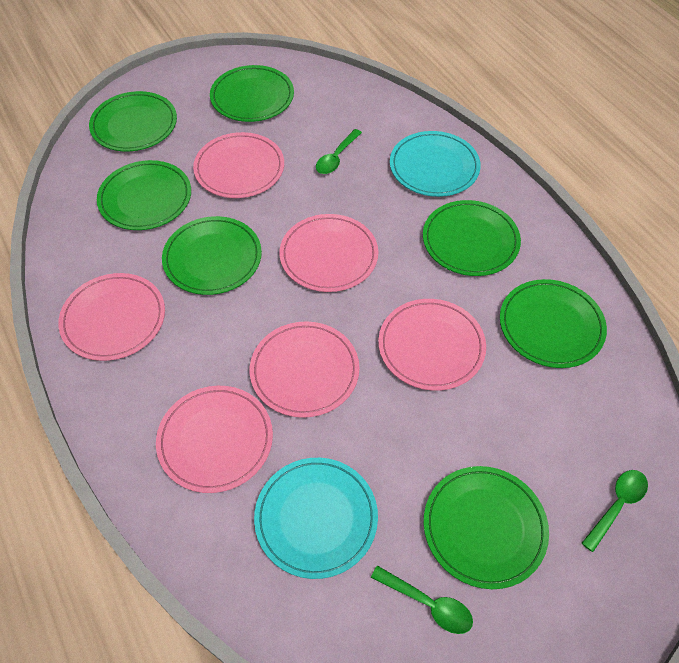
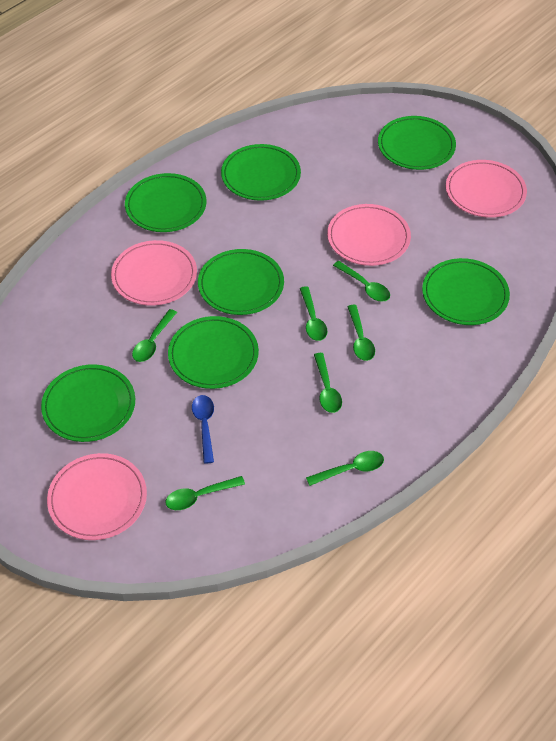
blue spoon: none = 0 -> [192,395,214,464] = 1
green spoon: [316,129,362,174] [371,565,473,634] [581,470,648,552] = 3 -> [132,309,177,362] [165,476,245,510] [300,286,328,341] [306,451,384,486] [314,353,342,413] [333,261,390,302] [347,305,375,361] = 7
pink plate: [58,273,165,361] [156,386,273,493] [193,132,284,198] [250,321,360,418] [279,214,378,292] [378,299,486,391] = 6 -> [47,453,147,540] [111,240,197,306] [327,204,411,266] [446,160,527,218] = 4
turquoise plate: [254,458,378,579] [390,131,481,197] = 2 -> none = 0

